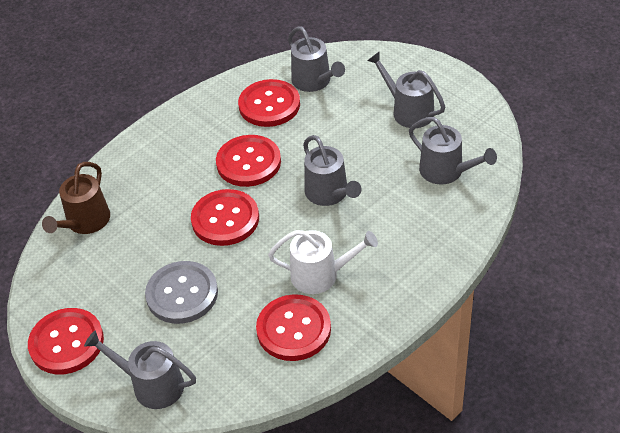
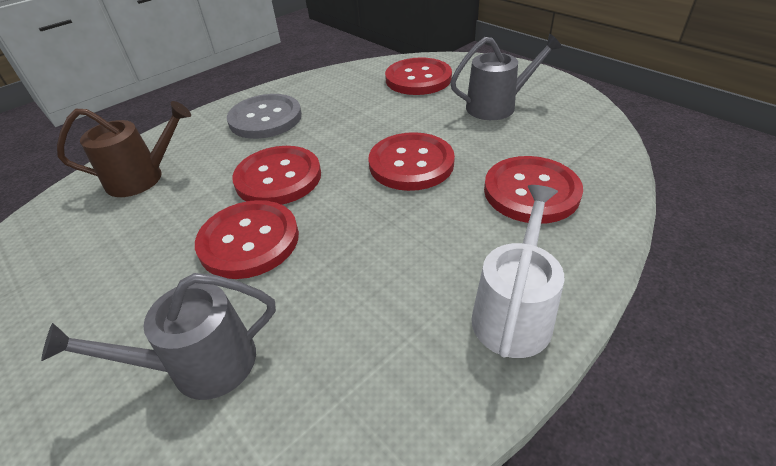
grey watering can: [84,330,196,409] [288,27,345,92] [303,135,361,206] [367,52,445,128] [409,117,497,185] = 5 -> [41,273,276,400] [450,34,562,120] = 2

